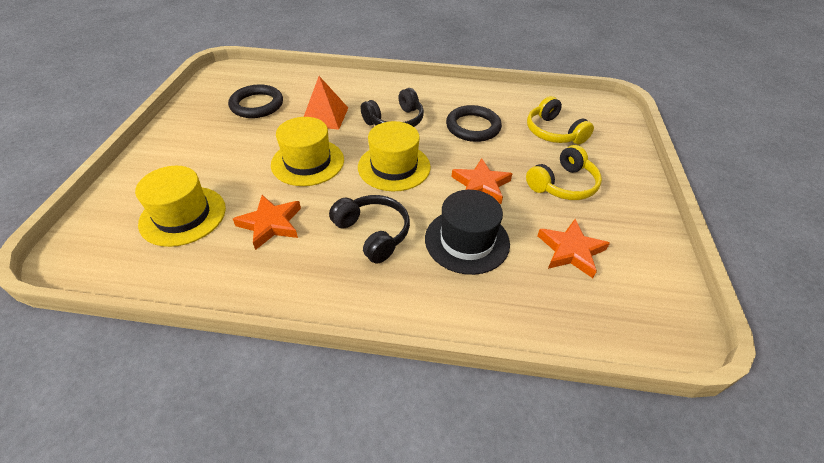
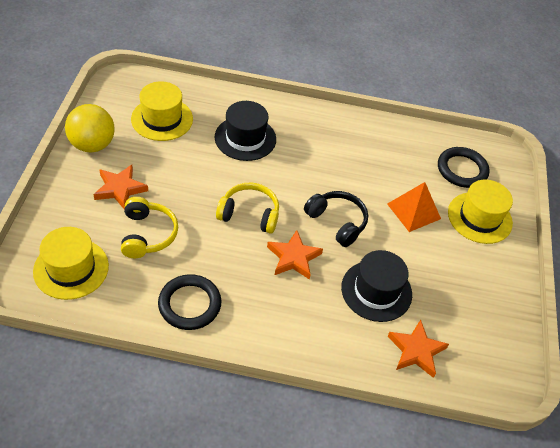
black hat: [425,190,510,275] = 1 -> [215,101,276,161] [341,250,412,322] = 2
black headphones: [329,195,410,264] [361,88,424,127] = 2 -> [304,191,368,247] = 1
yellow ball: none = 0 -> [65,104,115,153] = 1

